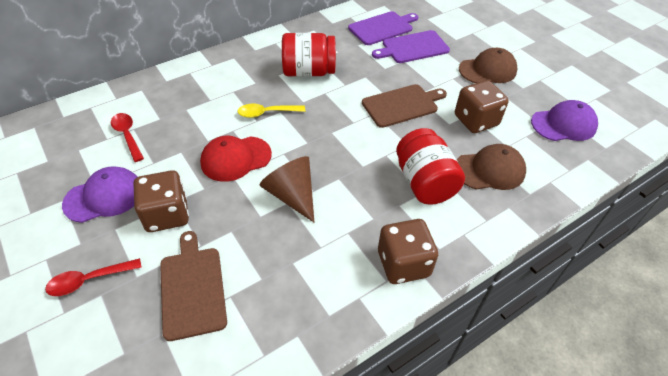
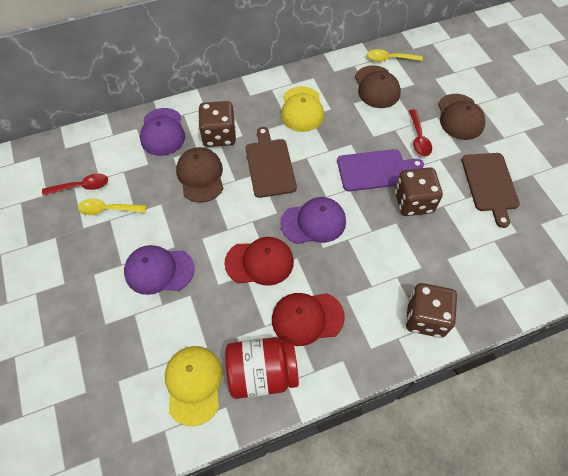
brown cap: [457,144,526,190] [459,48,518,83] = 2 -> [176,147,223,203] [355,65,401,108] [438,94,485,140] = 3
brown cone: [259,156,315,223] = 1 -> none = 0
purple cap: [62,166,137,223] [531,100,598,141] = 2 -> [124,245,195,295] [140,108,185,156] [280,197,346,244] = 3
purple cutting board: [348,11,418,45] [372,30,450,63] = 2 -> [337,149,424,191] = 1
red cap: [200,136,272,182] = 1 -> [224,237,294,286] [272,293,345,346] = 2
red jar: [282,33,336,77] [396,128,465,205] = 2 -> [225,337,299,399] = 1
yellow cap: none = 0 -> [165,346,223,426] [281,86,324,132] = 2
yellow spoon: [237,104,305,118] = 1 -> [78,198,147,215] [367,49,423,62] = 2

